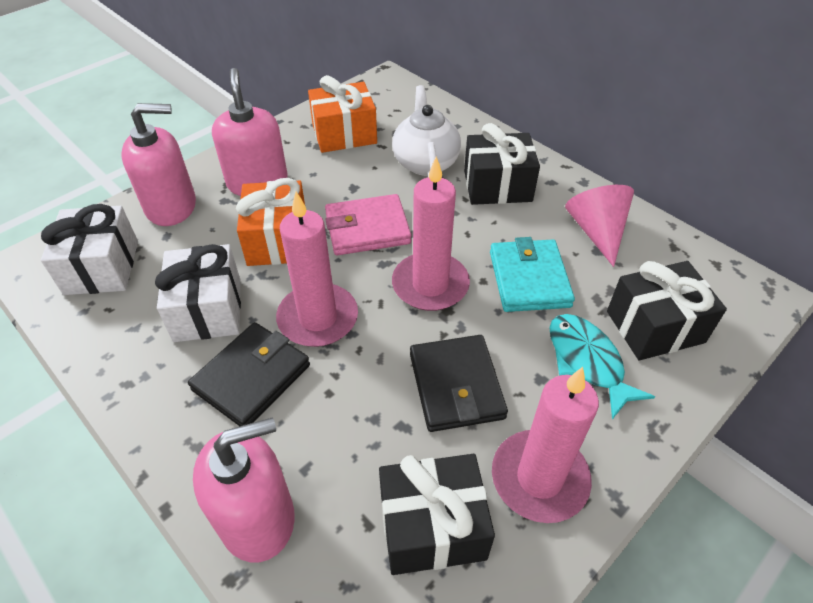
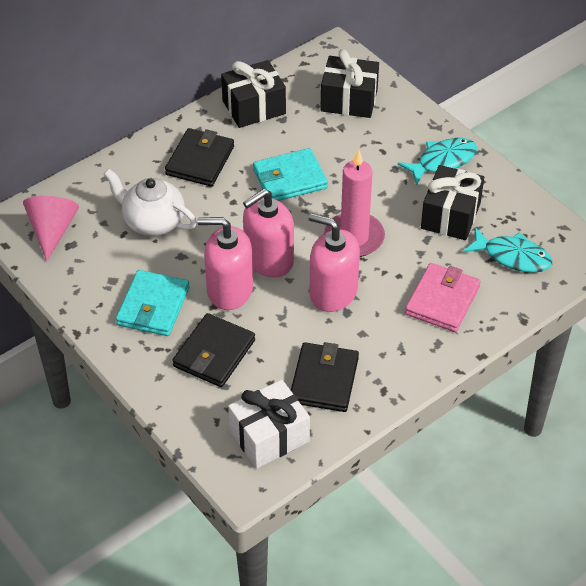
black wallet: [188,322,310,426] [410,335,508,432] = 2 -> [165,128,234,187] [172,313,255,387] [291,342,359,412] = 3
orange gift: [236,178,305,266] [308,75,377,153] = 2 -> none = 0
pink candle: [276,191,358,347] [392,157,470,311] [492,367,599,523] = 3 -> [324,150,385,257] = 1
turquoise fish: [550,314,655,419] = 1 -> [398,138,477,185] [463,227,552,273] = 2
turquoise wallet: [490,237,575,312] = 1 -> [116,270,190,336] [253,148,328,201] = 2
white gift: [41,204,138,295] [155,244,241,342] = 2 -> [228,380,310,469] = 1

